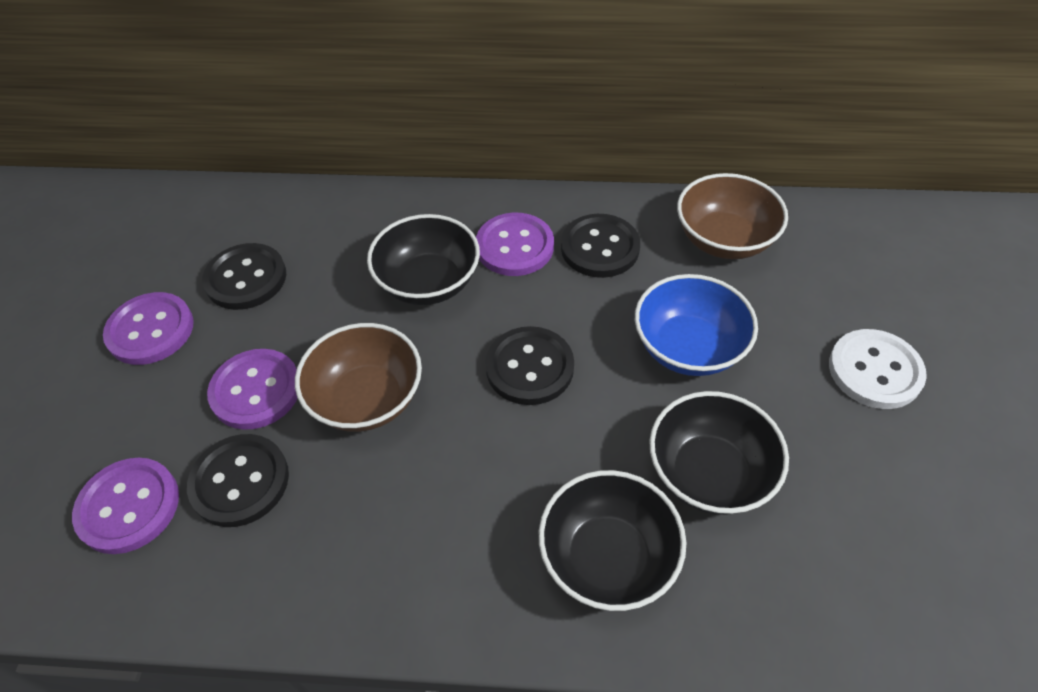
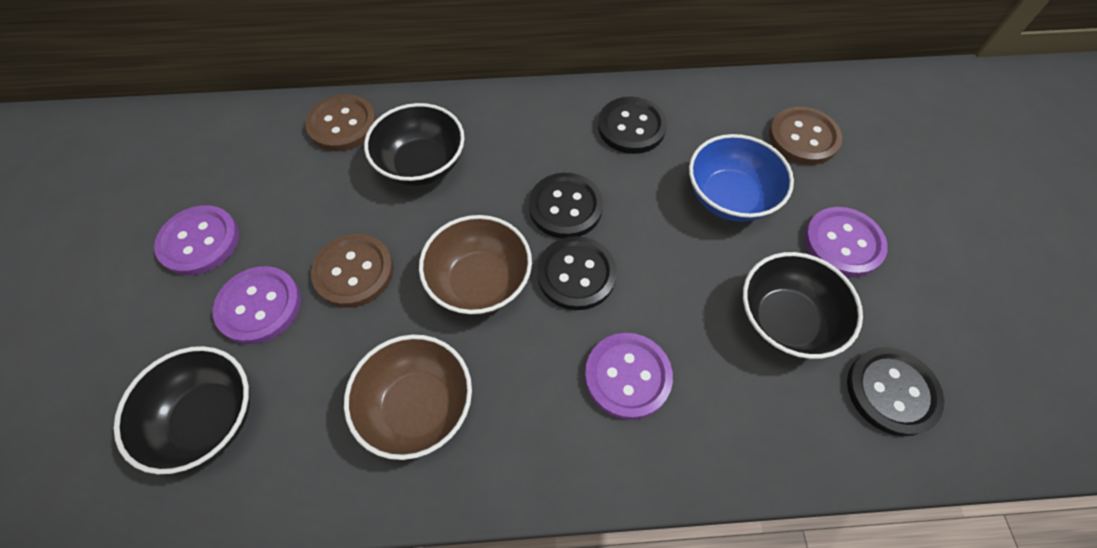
brown button: none = 0 -> [305,94,377,151] [311,234,394,308] [769,107,842,165] = 3
white button: [829,329,927,409] = 1 -> none = 0

